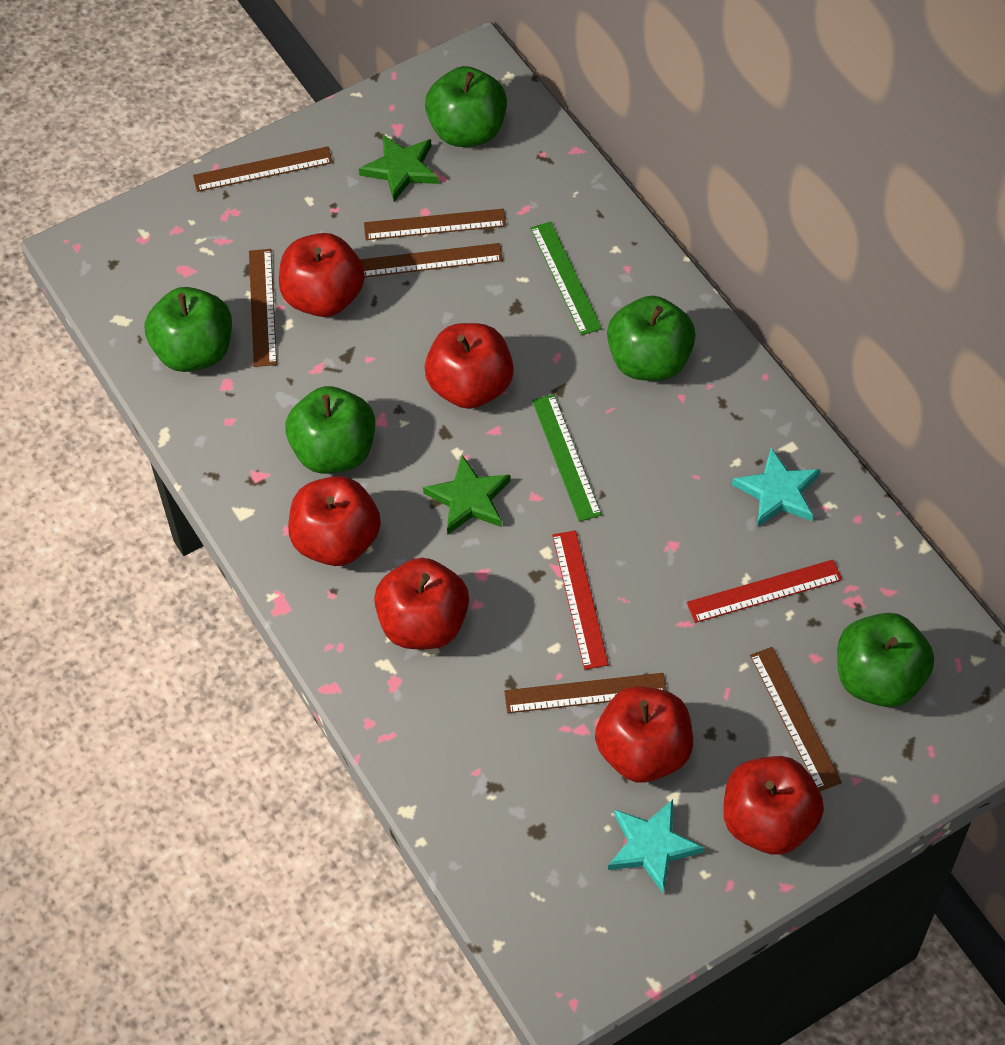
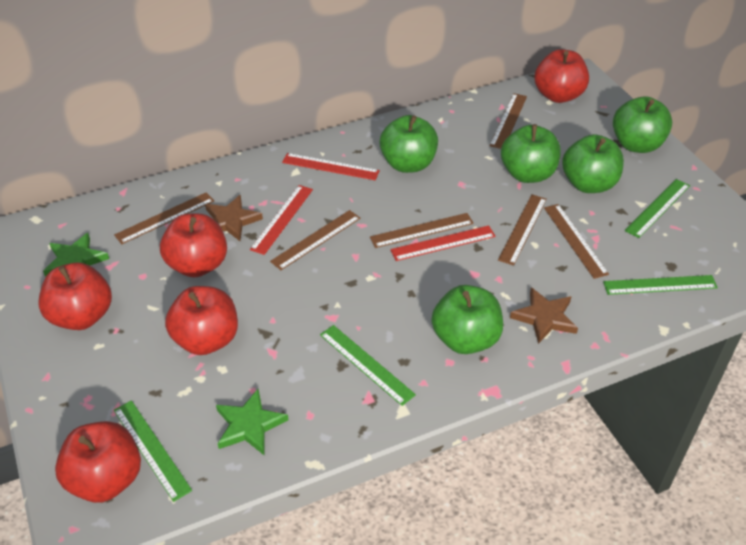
brown star: none = 0 -> [205,195,263,241] [510,288,578,344] = 2
green ruler: [530,221,602,336] [532,394,602,522] = 2 -> [114,400,192,502] [320,325,416,406] [603,275,718,295] [625,179,690,238] = 4
red apple: [279,233,365,317] [288,476,381,566] [374,558,469,649] [425,323,514,409] [595,686,693,783] [723,756,824,855] = 6 -> [38,262,112,330] [55,421,141,503] [160,213,227,277] [165,286,238,355] [534,49,589,103] = 5
red ruler: [552,530,609,670] [687,560,842,623] = 2 -> [250,185,313,255] [282,153,380,180] [390,225,496,261] = 3
turquoise star: [608,799,704,893] [732,448,820,527] = 2 -> none = 0

